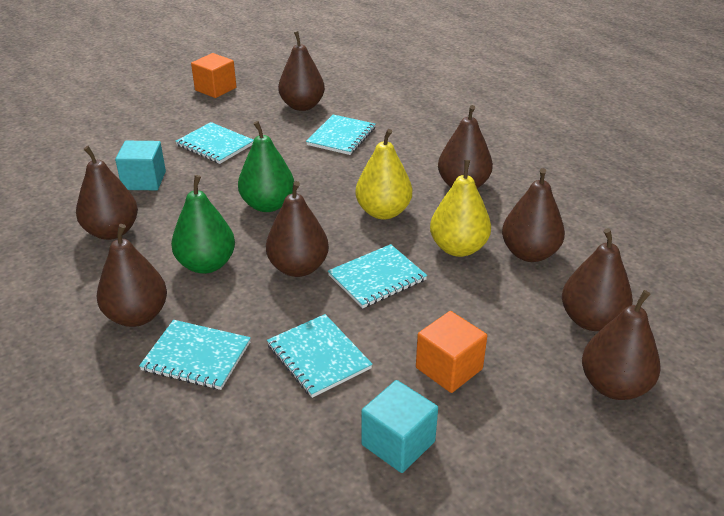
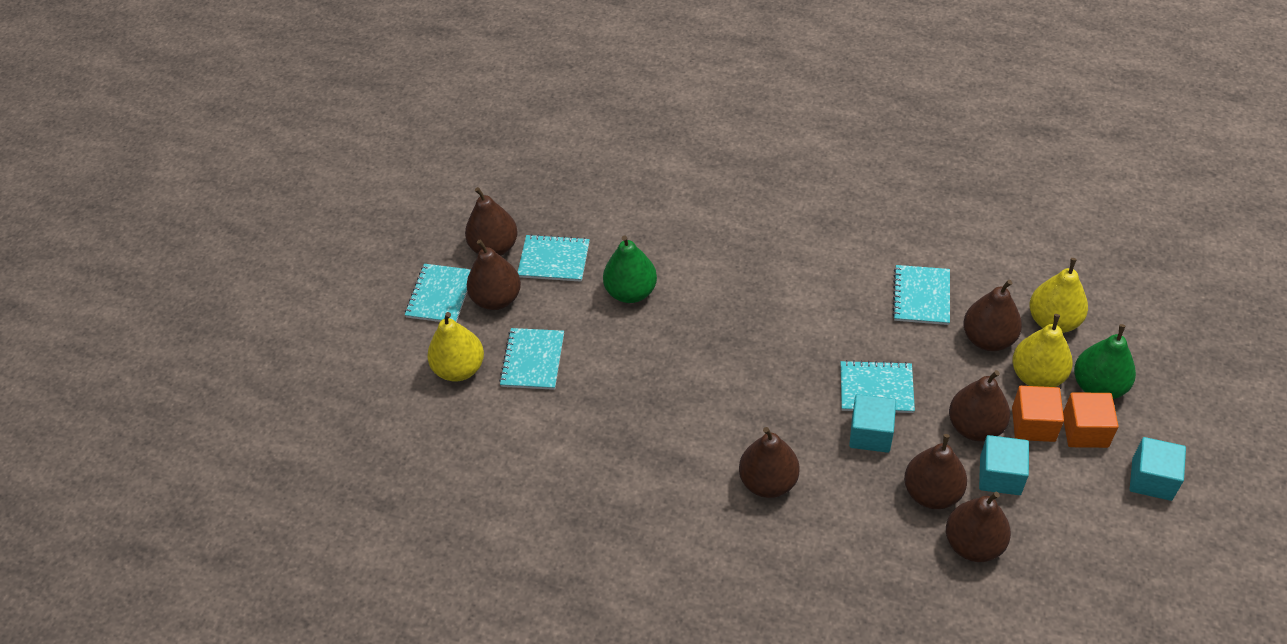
brown pear: [76,146,138,240] [97,224,167,327] [266,181,329,277] [278,31,325,111] [438,105,493,188] [502,168,565,262] [562,228,633,331] [582,290,661,400] = 8 -> [465,187,518,256] [467,239,521,310] [739,427,799,498] [904,434,967,509] [946,492,1011,562] [949,370,1010,441] [963,280,1022,351] = 7
turquoise cube: [115,141,166,190] [361,380,438,473] = 2 -> [849,394,896,453] [979,435,1029,495] [1130,437,1186,501] = 3
yellow pear: [355,129,412,220] [430,160,491,257] = 2 -> [427,312,484,381] [1012,314,1073,387] [1029,258,1088,333] = 3

